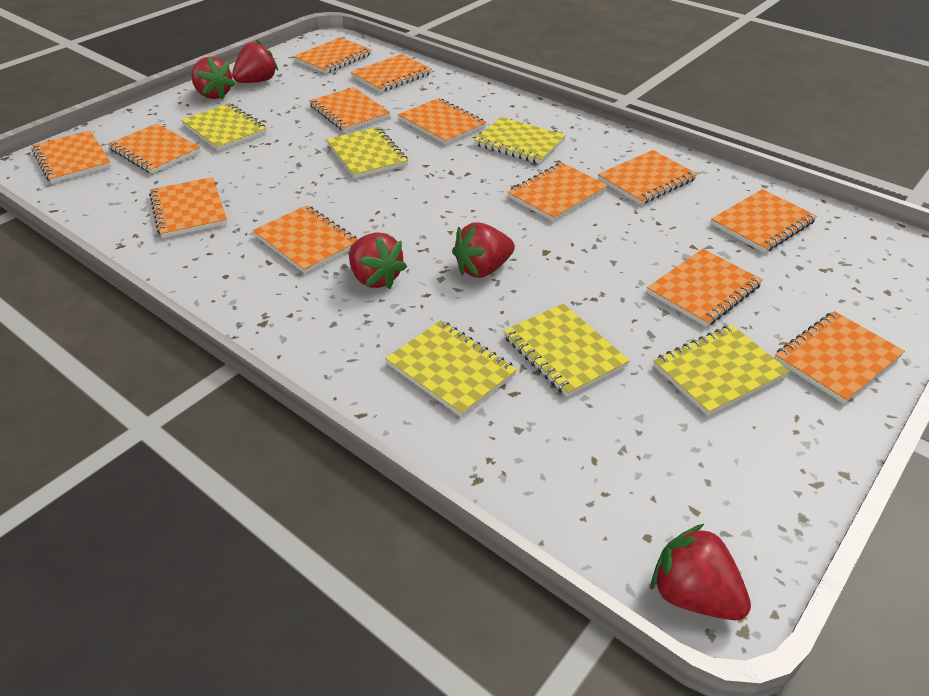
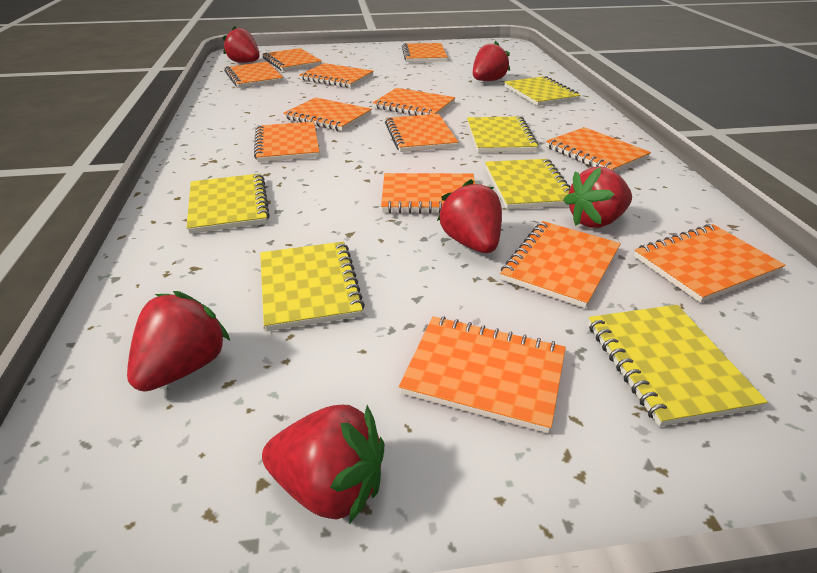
red strawberry: [191,57,235,100] [232,39,278,83] [349,232,407,289] [452,222,515,278] [651,524,751,620] = 5 -> [127,291,230,392] [223,26,260,63] [262,405,384,524] [437,179,502,253] [473,41,510,81] [563,167,632,228] = 6

